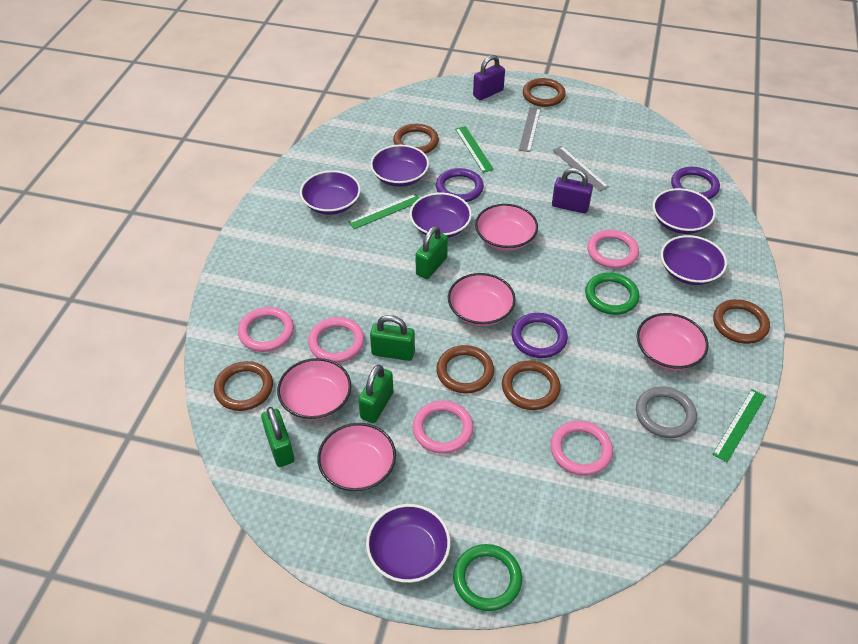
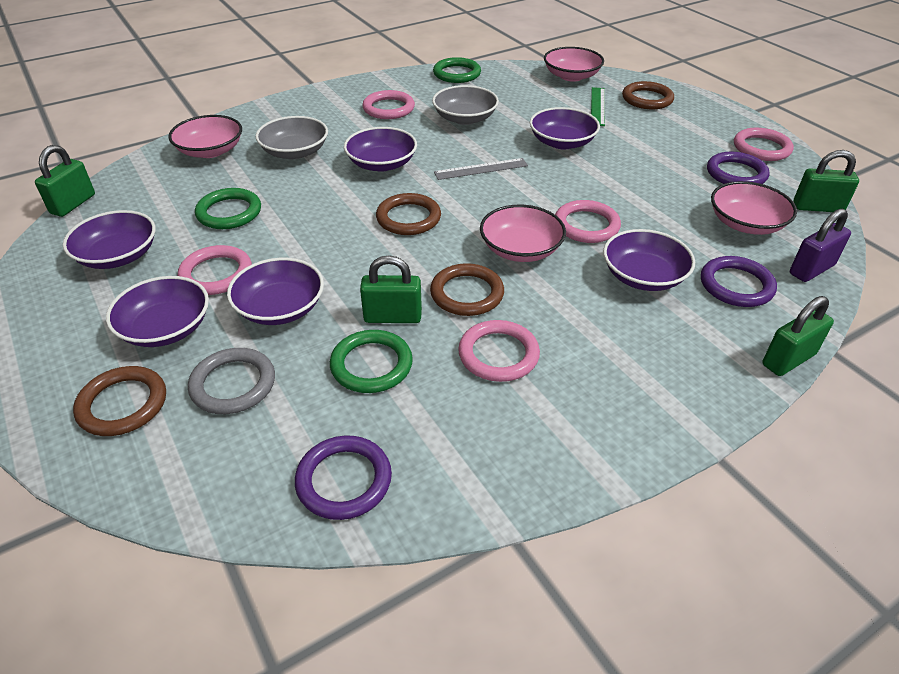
brown ring: [214,361,273,411] [393,124,439,154] [436,345,494,393] [502,361,561,410] [523,78,566,107] [713,299,770,344] = 6 -> [73,366,166,436] [376,193,441,235] [430,263,504,316] [622,81,674,109] = 4
green ring: [453,544,522,611] [585,273,639,315] = 2 -> [195,188,261,229] [330,330,413,393] [433,57,481,83] = 3
green ruler: [348,194,419,229] [455,126,494,173] [712,389,766,462] = 3 -> [591,87,605,126] = 1
grey bowl: none = 0 -> [255,116,328,159] [432,85,499,125] = 2
grey ruler: [519,107,541,152] [552,146,609,191] = 2 -> [434,158,528,180] = 1
pink bowl: [277,358,351,420] [317,423,396,492] [448,273,516,326] [475,204,538,251] [637,313,708,370] = 5 -> [169,115,242,158] [480,205,566,262] [544,47,604,82] [711,181,797,235] = 4
purple padlock: [473,55,505,100] [552,168,593,213] = 2 -> [790,208,851,282] = 1

